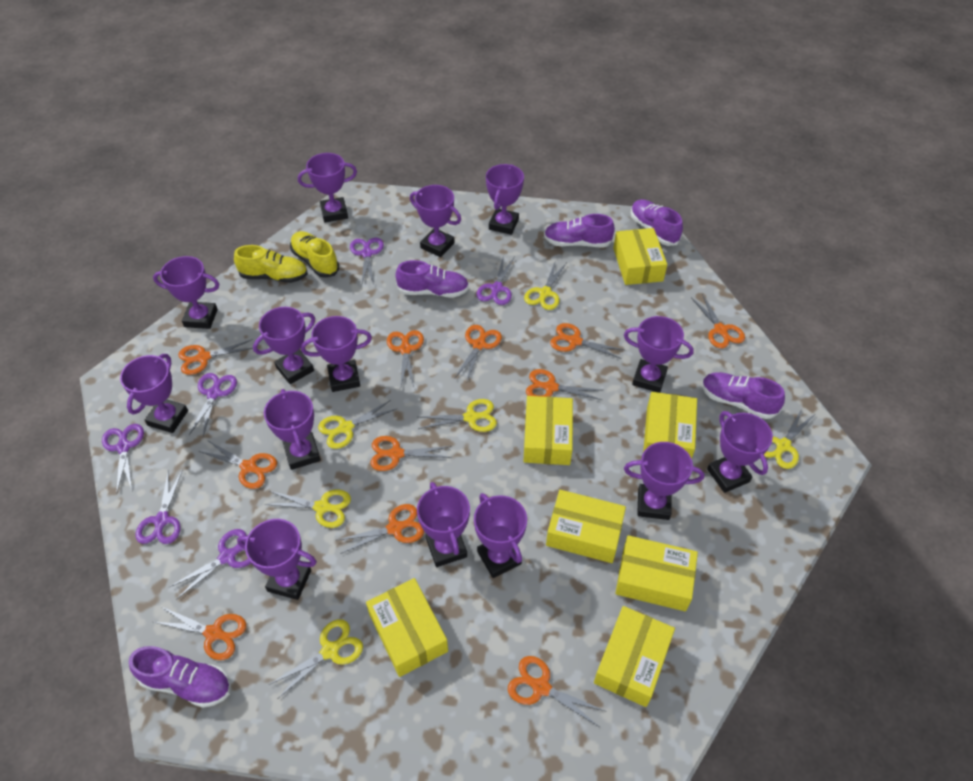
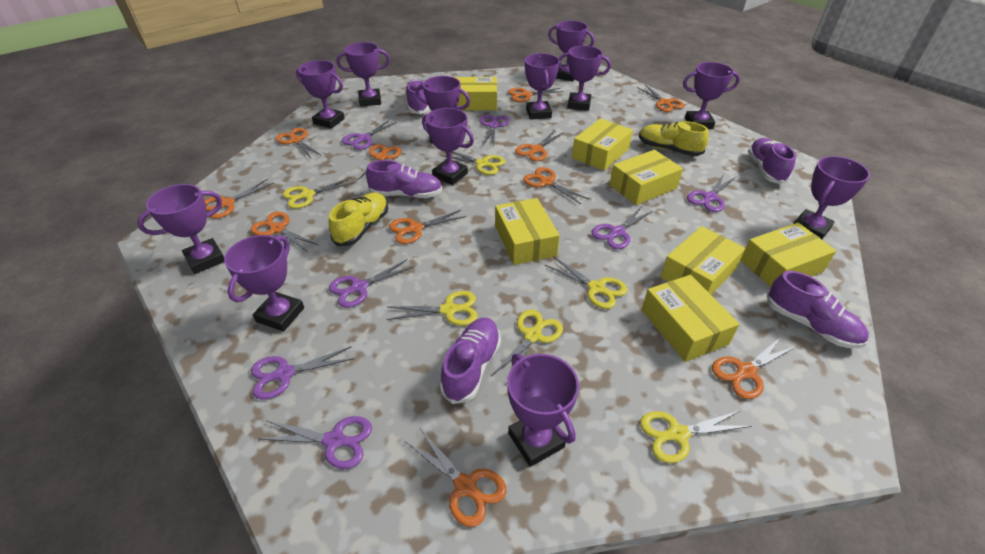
purple scissors: [102,424,144,494] [135,469,183,544] [168,529,251,600] [189,373,237,436] [350,237,384,286] [476,257,515,305] = 6 -> [251,346,355,400] [259,416,372,469] [329,259,415,308] [342,119,397,150] [480,115,510,147] [592,206,653,249] [687,174,736,212] = 7
purple trophy: [120,354,188,433] [153,256,219,329] [237,519,317,600] [253,307,315,384] [264,389,321,470] [298,153,357,222] [301,316,372,392] [410,185,461,257] [417,482,470,567] [474,493,527,578] [486,164,524,235] [624,316,694,393] [624,442,704,520] [707,411,773,493] = 14 -> [137,184,224,274] [224,235,304,331] [296,60,345,129] [336,42,390,107] [416,76,470,143] [422,108,474,185] [507,354,579,467] [525,53,560,120] [548,21,594,82] [559,46,611,111] [683,62,740,129] [793,156,870,239] = 12

